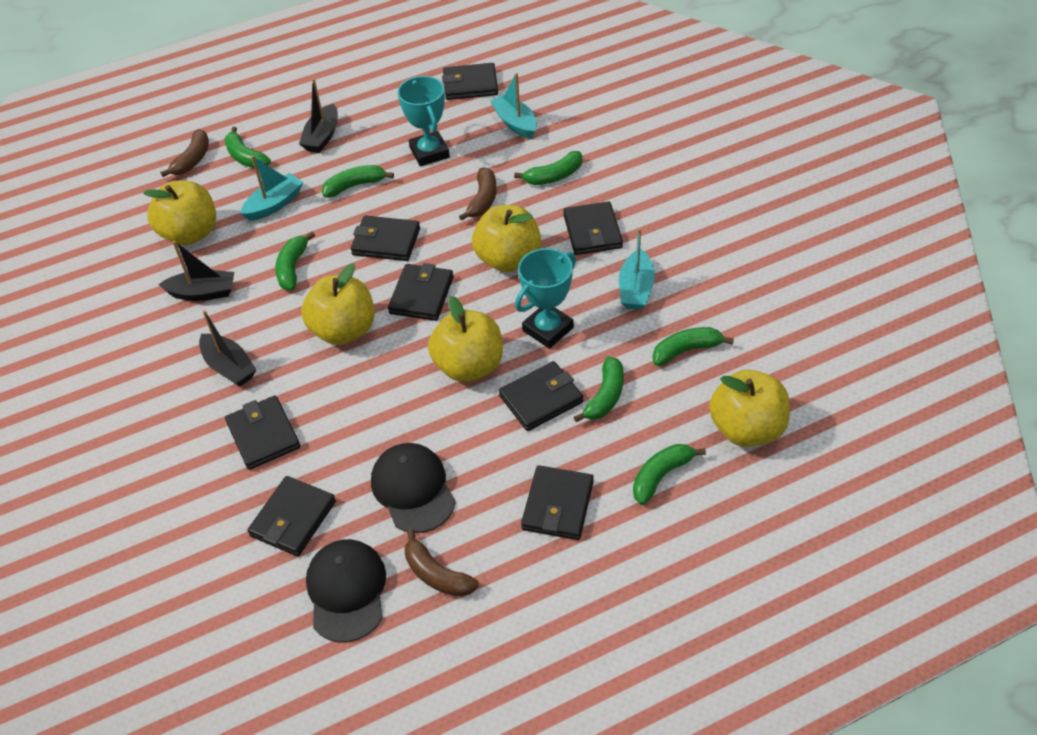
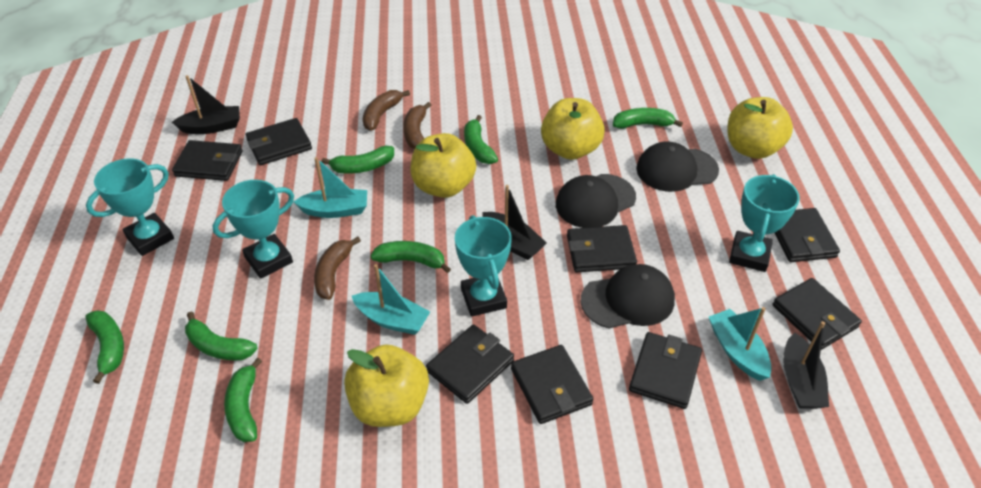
black cap: [306,539,386,643] [371,443,456,533] = 2 -> [556,174,636,228] [580,264,675,328] [636,142,719,192] = 3
turquoise trophy: [398,76,450,166] [515,248,576,349] = 2 -> [86,158,174,256] [212,180,294,279] [455,215,512,317] [729,174,800,272] = 4
yellow apple: [143,180,216,245] [301,263,374,345] [428,296,503,382] [472,205,541,272] [709,370,790,447] = 5 -> [344,344,429,427] [410,133,476,198] [541,98,605,160] [728,97,793,159] = 4

